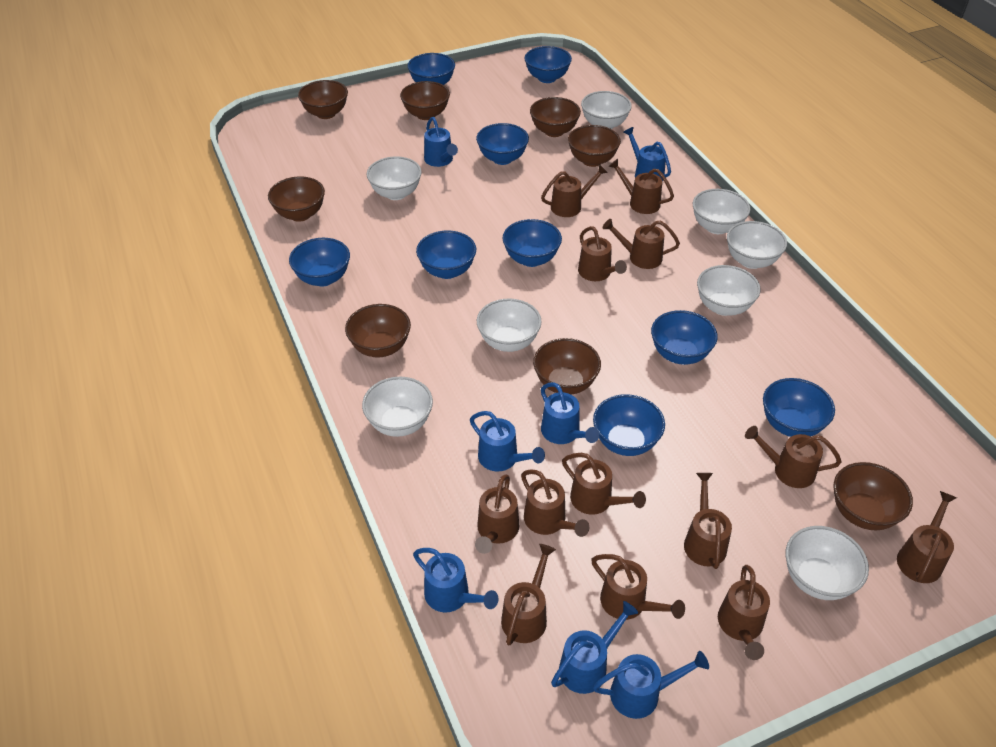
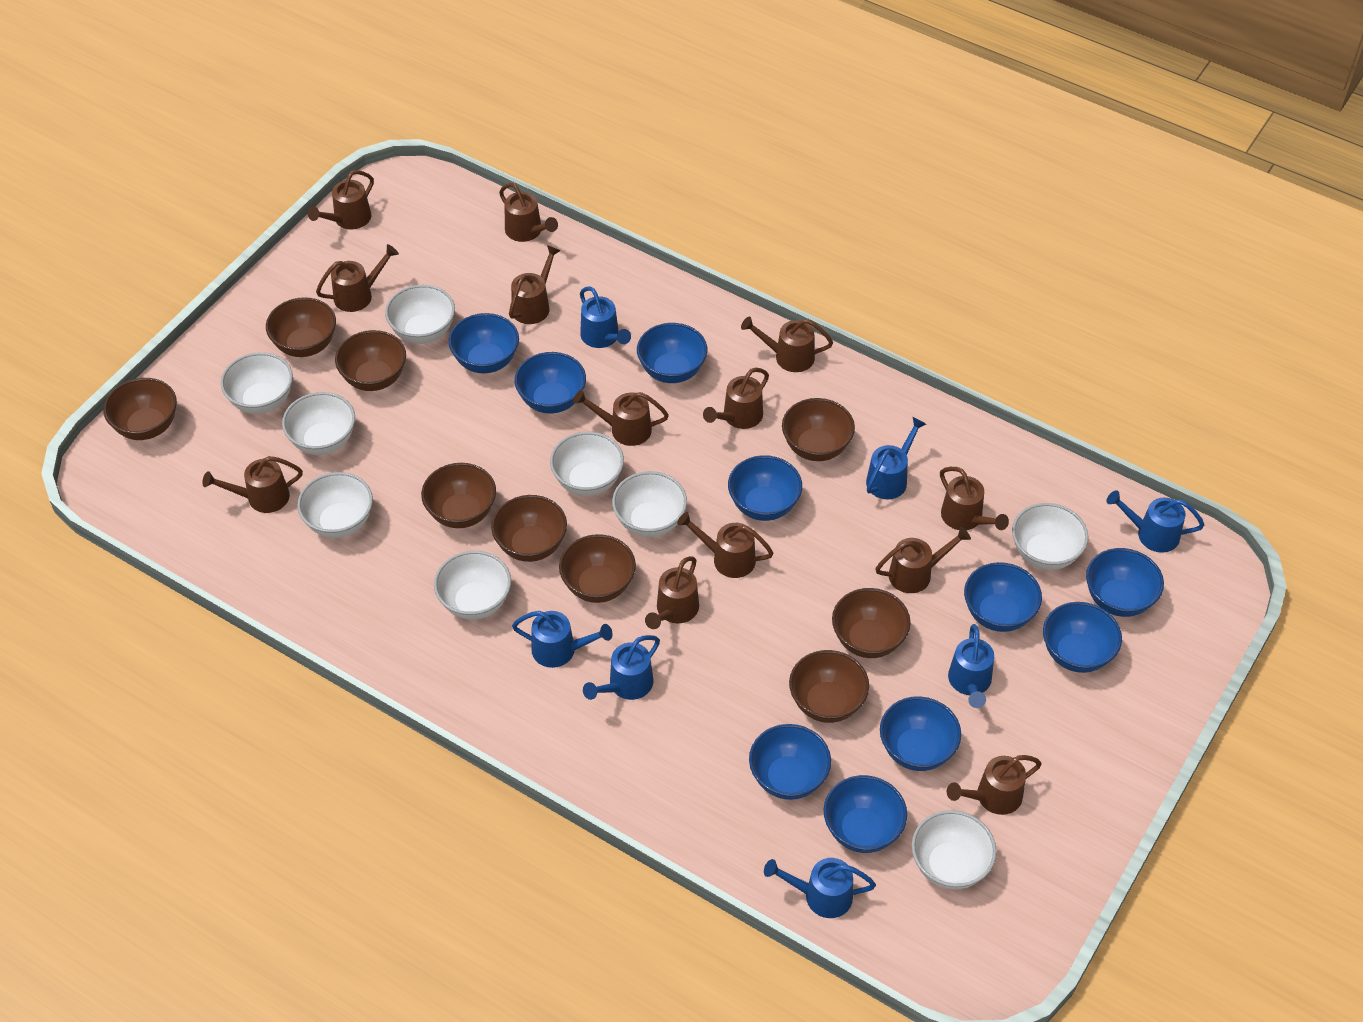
blue bowl: [289,238,350,286] [408,53,455,85] [416,231,476,279] [476,123,529,165] [503,219,562,267] [525,46,572,83] [593,394,665,456] [651,310,718,365] [763,378,835,437] = 9 -> [448,313,519,373] [515,352,586,413] [637,323,707,383] [728,455,802,521] [749,724,831,800] [824,775,907,853] [880,696,961,771] [964,562,1042,632] [1043,602,1122,673] [1086,548,1164,617] = 10
brown bowl: [268,176,325,222] [298,80,348,119] [345,304,411,358] [400,81,450,120] [530,97,581,137] [533,338,601,394] [568,125,621,167] [833,462,913,530] = 8 -> [103,378,177,440] [266,297,336,357] [335,330,406,391] [421,463,496,528] [491,495,567,562] [559,534,636,603] [782,398,855,461] [789,650,869,723] [832,588,911,658] = 9
white bowl: [362,377,433,437] [367,156,422,200] [477,299,542,352] [581,91,632,129] [693,189,751,234] [697,265,761,316] [727,221,787,269] [786,526,869,600] = 8 -> [221,352,293,414] [282,392,355,455] [297,472,373,538] [385,285,455,344] [434,551,511,620] [550,432,624,496] [612,471,687,537] [912,810,997,890] [1012,503,1088,570] = 9

